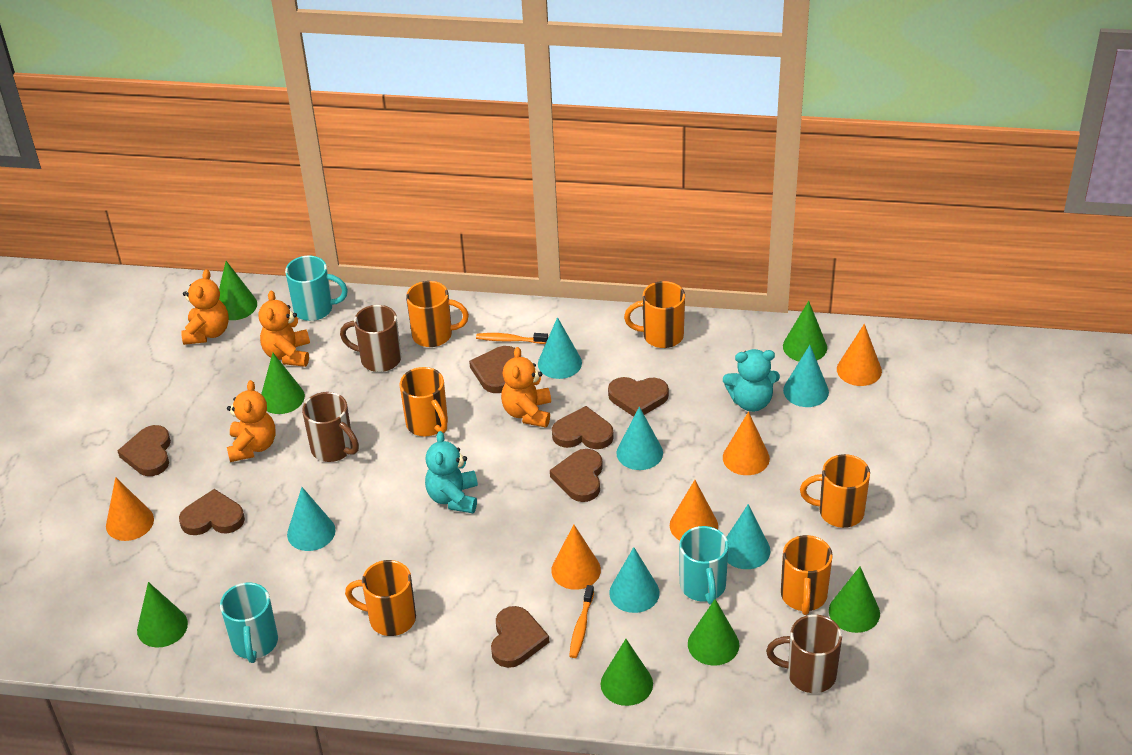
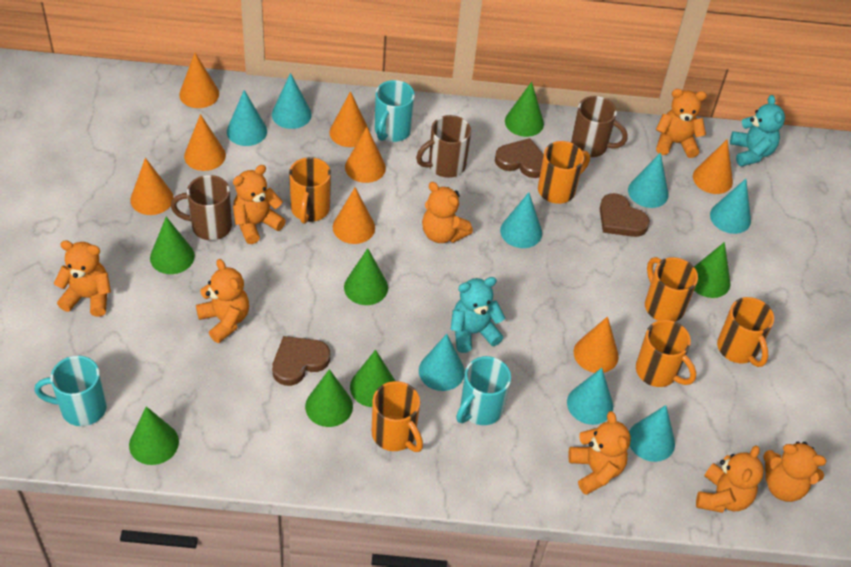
brown heart: [117,425,171,476] [179,489,245,535] [469,346,515,393] [491,606,549,668] [550,449,603,502] [552,406,614,449] [608,377,669,417] = 7 -> [272,336,330,386] [495,138,544,178] [600,193,650,237] = 3
orange cone: [106,477,154,541] [551,525,601,590] [670,480,718,541] [723,412,770,475] [837,324,882,386] = 5 -> [130,158,174,215] [179,53,219,108] [184,114,226,171] [329,91,368,147] [333,187,375,244] [345,127,386,183] [574,316,619,373] [693,139,733,194] = 8
orange teddy bear: [181,269,229,345] [227,380,276,462] [259,290,310,367] [501,347,551,428] = 4 -> [54,241,111,317] [196,259,249,343] [233,165,286,244] [422,182,473,243] [568,411,631,495] [656,89,707,158] [696,445,764,513] [763,442,826,502] = 8
orange toothbrush: [476,333,548,344] [569,585,594,658] = 2 -> none = 0
turquoise cone: [287,487,335,551] [538,317,582,379] [609,547,660,613] [616,407,663,470] [726,504,770,569] [783,345,829,407] = 6 -> [227,90,267,146] [272,73,312,129] [419,334,465,391] [500,192,542,248] [567,368,613,425] [628,153,669,208] [629,405,675,462] [710,179,751,234] = 8

